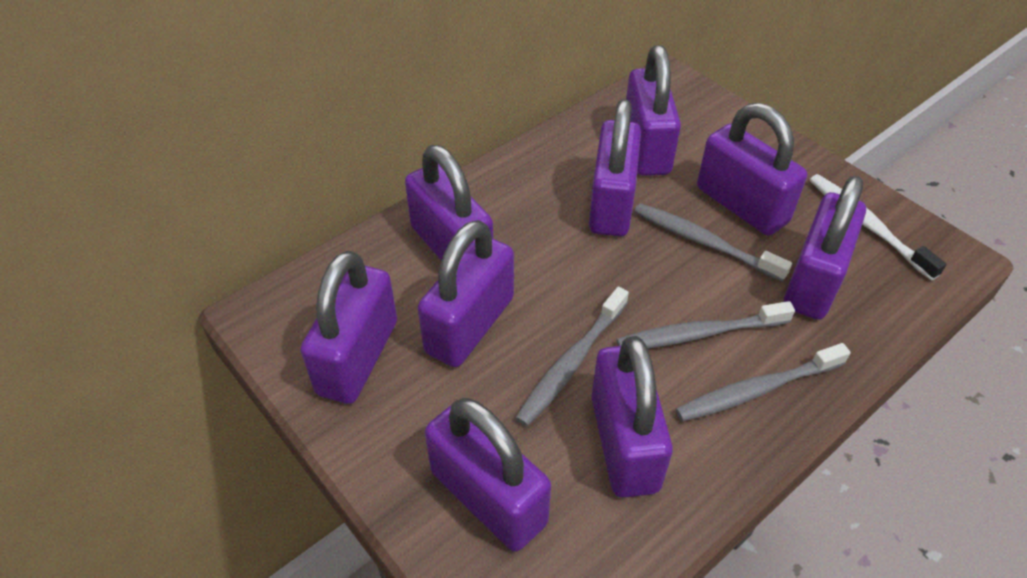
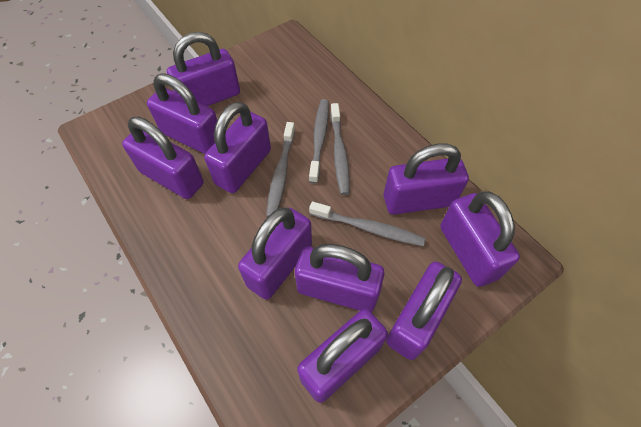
purple padlock: [300,251,397,404] [405,145,493,261] [418,220,514,367] [425,398,551,552] [589,99,641,237] [592,336,673,498] [626,45,681,176] [697,103,807,235] [784,176,866,320] = 9 -> [122,117,204,199] [147,73,217,154] [167,32,240,106] [204,102,271,193] [238,208,312,300] [295,244,385,312] [297,309,388,403] [384,143,469,215] [386,261,462,360] [440,191,520,287] = 10
white toothbrush: [810,174,947,280] = 1 -> none = 0

